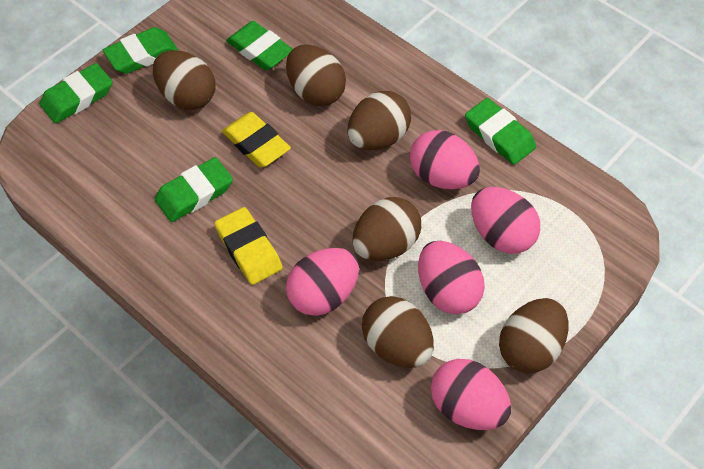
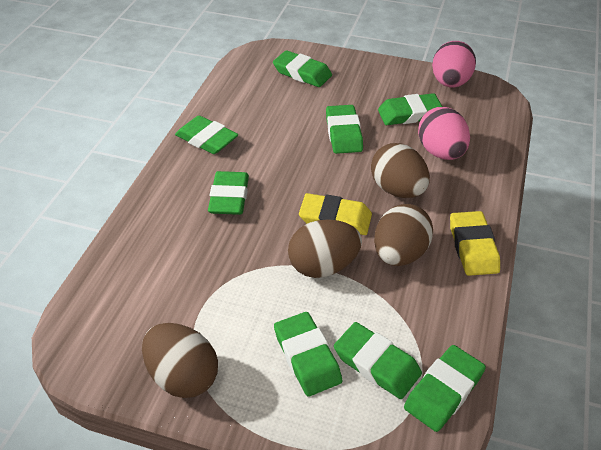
brown egg: [153,50,215,110] [286,45,346,106] [347,91,411,150] [352,197,421,261] [362,296,434,368] [499,298,569,373] = 6 -> [142,323,218,398] [288,219,362,278] [371,143,430,198] [374,204,433,266] = 4
green eraser: [40,63,113,124] [103,27,178,74] [155,157,233,222] [226,21,293,70] [465,98,536,165] = 5 -> [175,116,238,154] [208,171,249,215] [273,50,332,87] [274,312,342,396] [326,105,363,154] [334,322,422,399] [378,93,442,125] [404,345,486,432] = 8
pink egg: [286,248,359,316] [410,130,480,189] [418,241,485,314] [431,359,511,430] [471,187,540,254] = 5 -> [418,107,470,160] [432,41,476,88] = 2

